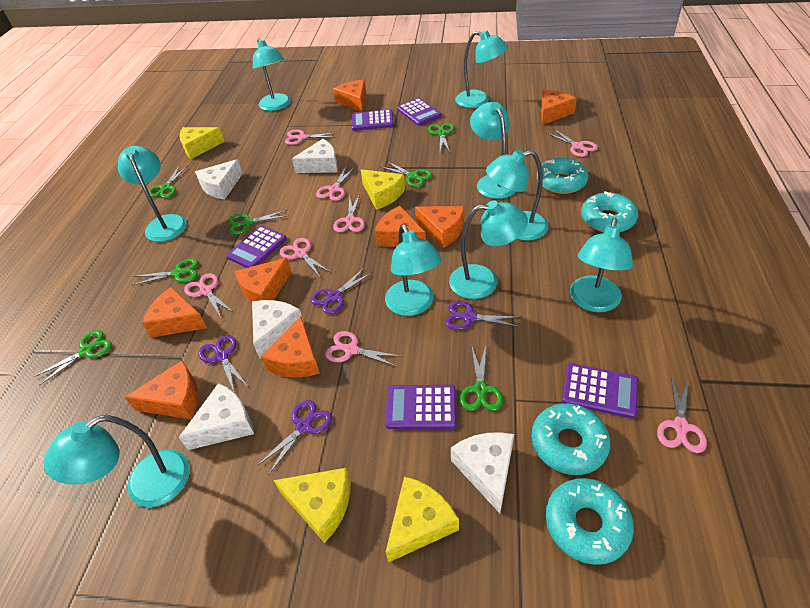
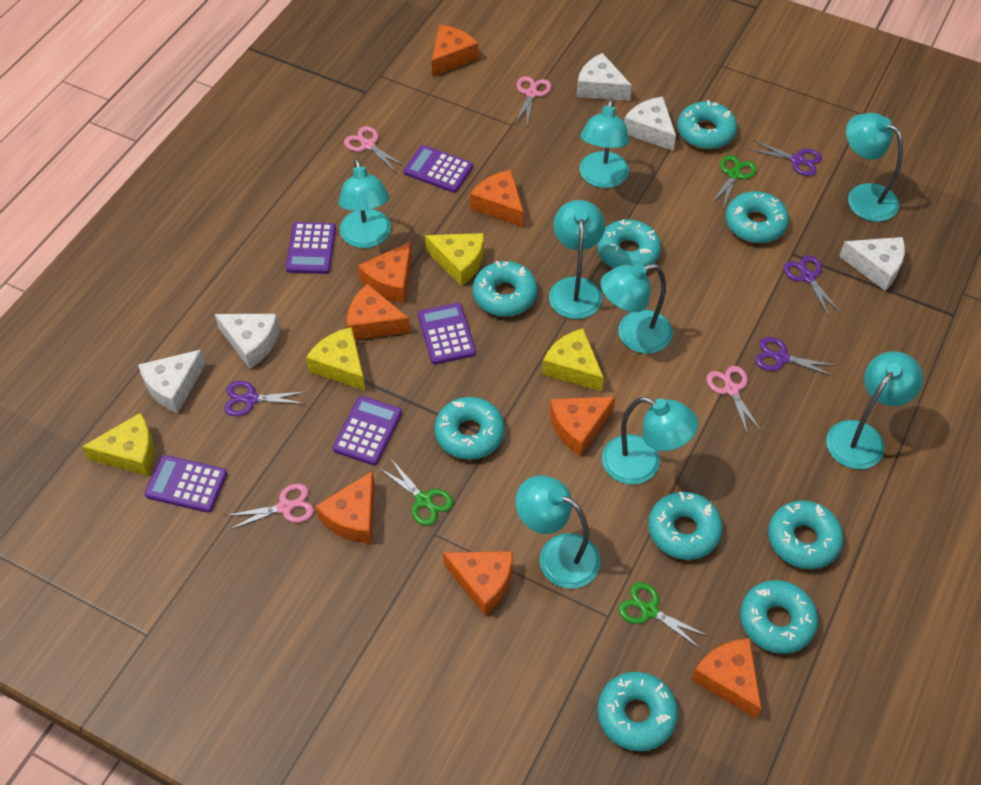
green scissors: [34,330,112,386] [132,258,198,286] [149,165,187,198] [228,210,287,235] [381,161,433,187] [428,123,454,152] [460,344,503,411] = 7 -> [379,458,453,526] [618,582,708,648] [711,155,757,209] = 3
pink scissors: [184,273,233,319] [280,238,330,278] [285,129,337,145] [316,167,355,201] [325,331,402,367] [333,194,365,232] [546,129,598,157] [657,376,707,453] = 8 -> [225,484,314,530] [344,126,405,172] [515,76,552,125] [706,366,762,435] = 4
turquoise donut: [531,403,610,475] [537,157,589,194] [546,478,634,565] [581,191,638,232] = 4 -> [434,397,505,460] [473,261,538,316] [597,219,661,269] [597,672,678,751] [648,492,723,560] [677,100,737,149] [726,191,789,243] [740,580,818,654] [768,500,844,569] = 9
turquoise lamp: [43,415,190,507] [118,146,187,242] [253,38,291,111] [385,224,441,316] [449,200,528,299] [455,30,508,108] [470,102,515,199] [486,150,548,241] [570,218,633,312] = 9 -> [339,158,391,248] [516,475,601,589] [549,200,605,319] [580,98,629,188] [600,263,673,354] [602,397,699,485] [826,351,923,469] [846,113,903,222] = 8

